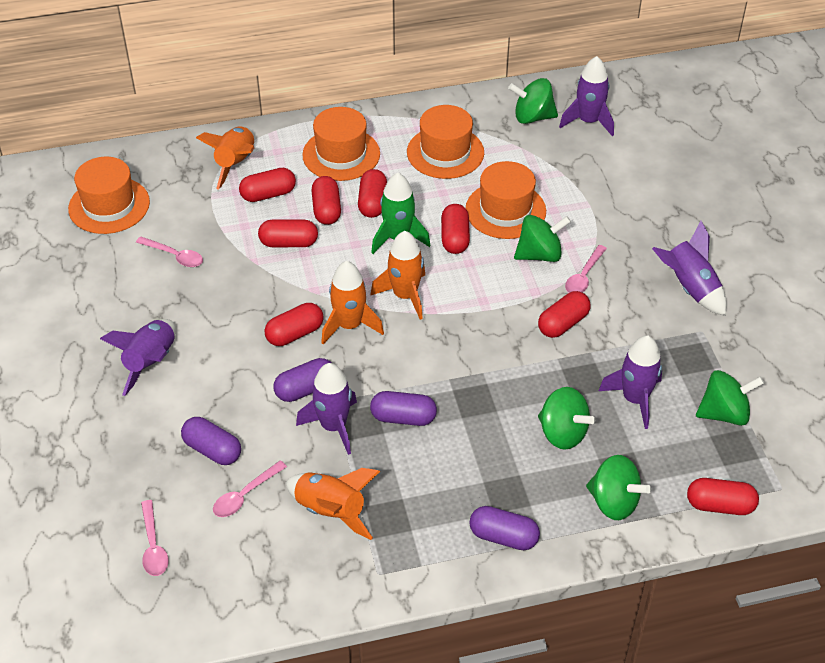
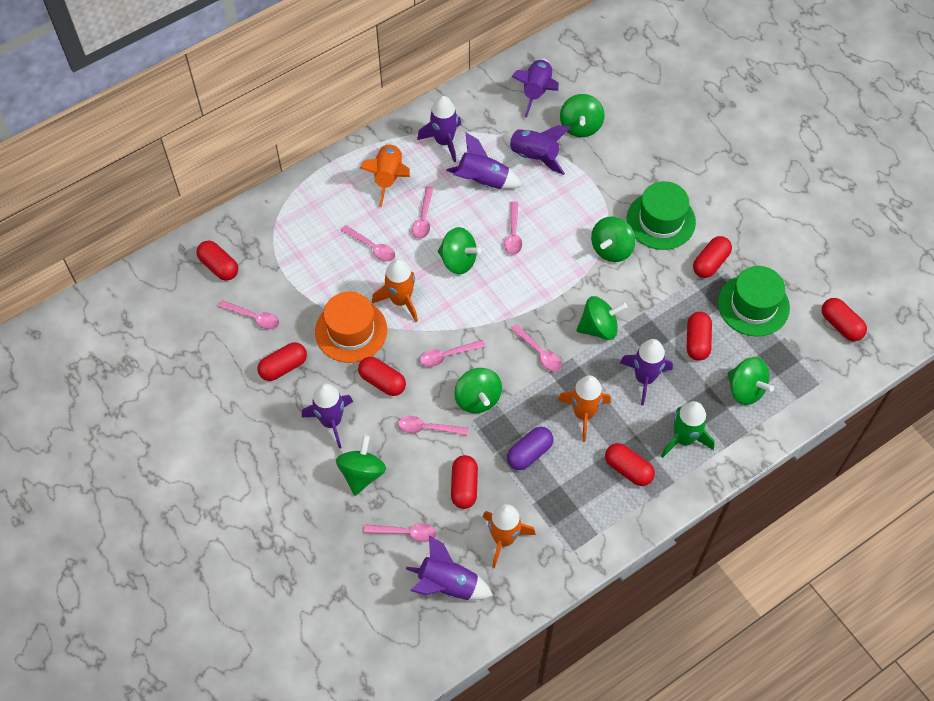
green hat: none = 0 -> [627,181,696,250] [718,266,790,336] = 2
green spinning top: [508,78,558,124] [514,215,571,262] [538,387,595,450] [586,455,651,520] [696,370,764,426] = 5 -> [336,435,386,496] [438,227,481,274] [454,368,502,413] [560,94,604,137] [576,296,627,340] [591,217,635,262] [728,357,774,405] = 7
orange hat: [68,157,150,234] [302,107,380,181] [407,105,484,179] [466,161,546,239] = 4 -> [315,291,387,363] = 1
pink spoon: [136,236,203,267] [141,500,169,576] [213,460,287,517] [565,245,607,293] = 4 -> [218,300,279,330] [341,225,395,262] [364,523,437,542] [398,416,468,435] [412,187,434,239] [420,340,486,367] [504,201,522,255] [511,324,562,372] = 8
purple capsule: [181,417,241,465] [274,358,331,402] [370,391,437,426] [469,506,540,550] = 4 -> [507,427,553,470] = 1
purple rocket: [100,319,176,396] [296,363,357,455] [559,56,614,136] [599,335,662,429] [652,221,727,316] = 5 -> [302,383,353,448] [406,535,493,600] [417,96,461,162] [446,133,522,189] [502,125,571,175] [512,59,559,118] [620,339,673,406] = 7

